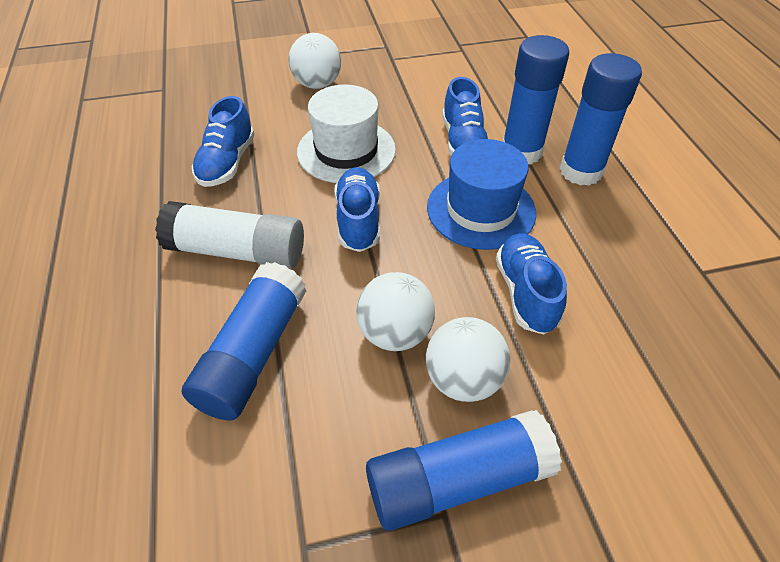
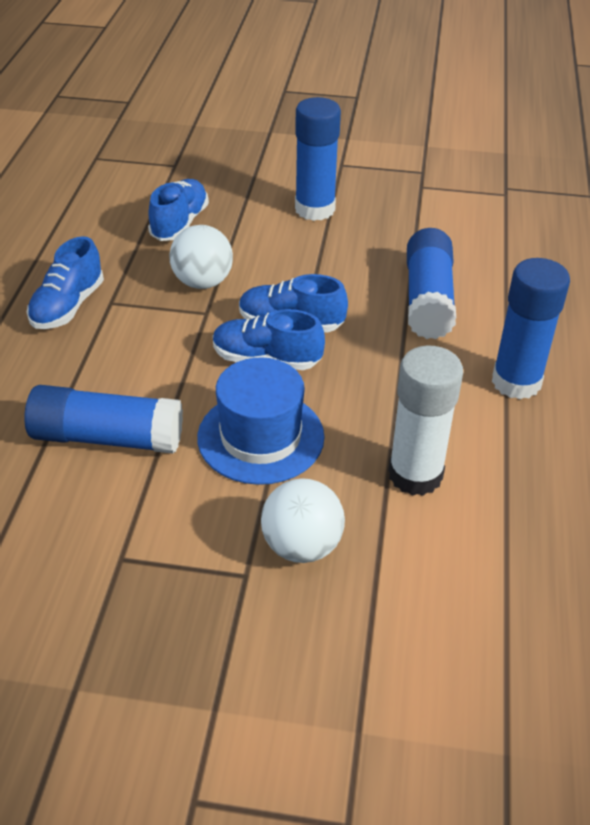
white ball: [289,33,341,89] [356,272,435,351] [426,317,510,402] = 3 -> [169,225,233,289] [261,478,345,563] = 2
white hat: [297,84,396,183] = 1 -> none = 0

